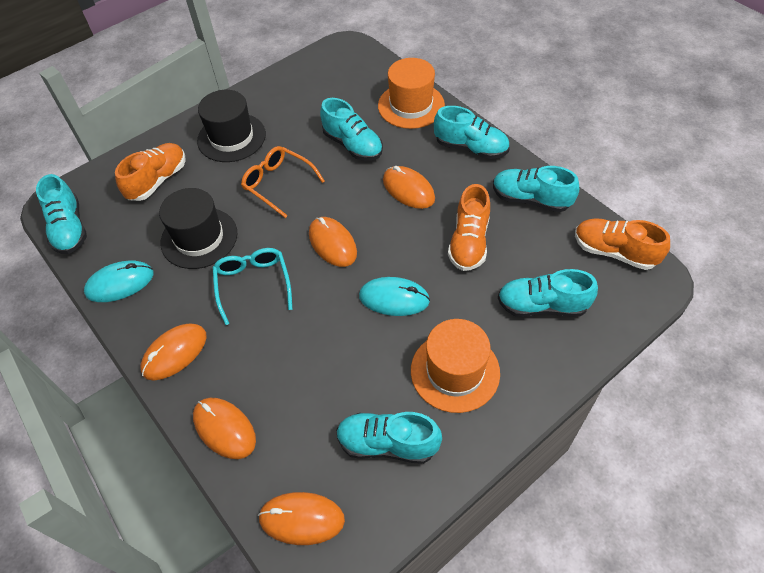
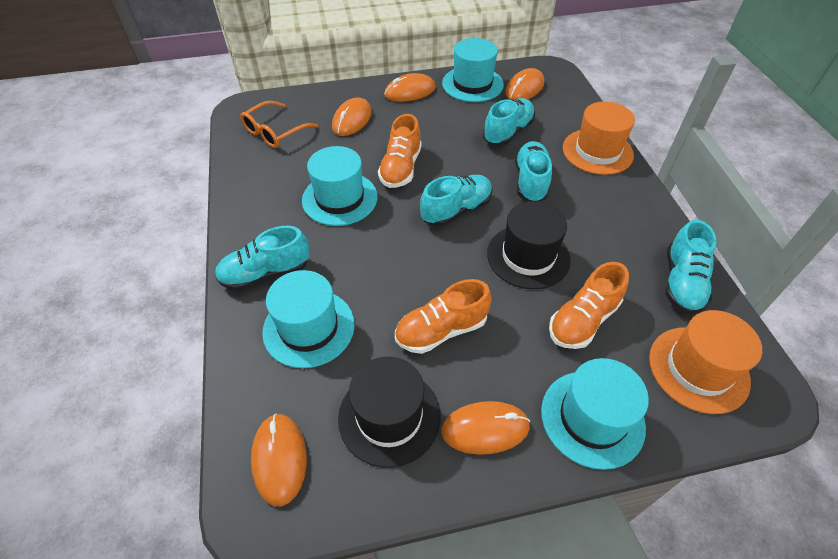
turquoise glasses: [213,248,292,325] = 1 -> none = 0
turquoise hat: none = 0 -> [262,270,355,368] [302,146,378,226] [442,38,504,102] [541,358,649,470] = 4
turquoise mouse: [84,261,153,302] [359,277,430,316] = 2 -> none = 0
turquoise shoe: [36,174,87,254] [320,98,383,161] [336,412,442,464] [434,106,510,159] [493,166,579,212] [498,269,598,317] = 6 -> [215,226,310,291] [420,175,492,226] [483,98,535,146] [515,141,552,202] [665,220,716,314] = 5

